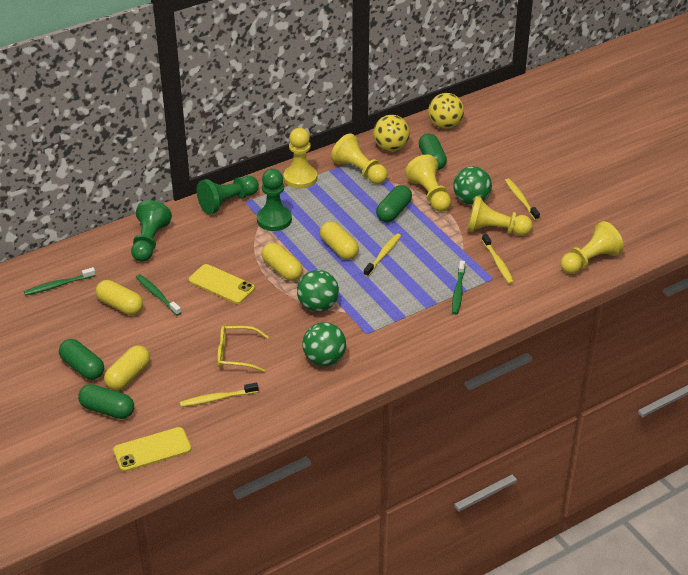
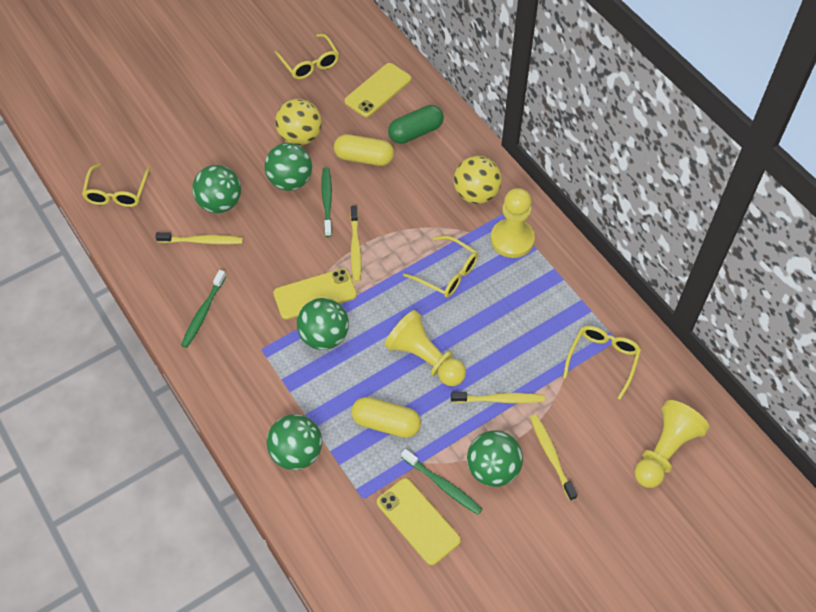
green ball: [297,270,339,312] [302,322,346,366] [453,166,492,205] = 3 -> [192,165,241,213] [264,143,312,191] [266,414,322,470] [297,298,349,350] [467,431,523,487] = 5
green capsule: [59,339,104,380] [78,384,134,419] [376,185,412,222] [419,133,447,170] = 4 -> [388,105,444,144] = 1
green pawn: [131,200,172,262] [197,176,259,214] [257,169,292,231] = 3 -> none = 0
yellow capsule: [96,280,143,315] [104,345,150,390] [261,243,303,281] [320,221,359,260] = 4 -> [334,134,394,166] [351,397,421,438] = 2
yellow glasses: [217,326,269,372] = 1 -> [82,163,150,207] [274,34,339,79] [403,236,478,298] [563,326,641,400] = 4
yellow pawn: [284,128,317,189] [331,133,388,184] [405,155,451,212] [467,196,532,236] [560,221,624,274] = 5 -> [384,310,466,386] [491,188,535,258] [634,400,709,488] = 3
yellow phone: [113,427,191,472] [189,264,255,304] = 2 -> [273,268,357,320] [344,63,411,117] [377,478,461,565] = 3

